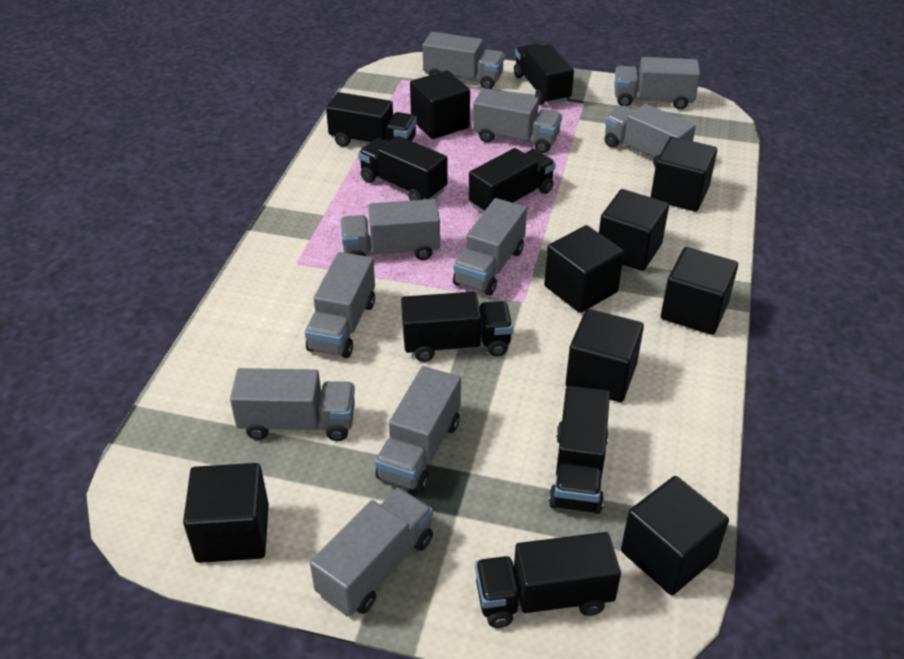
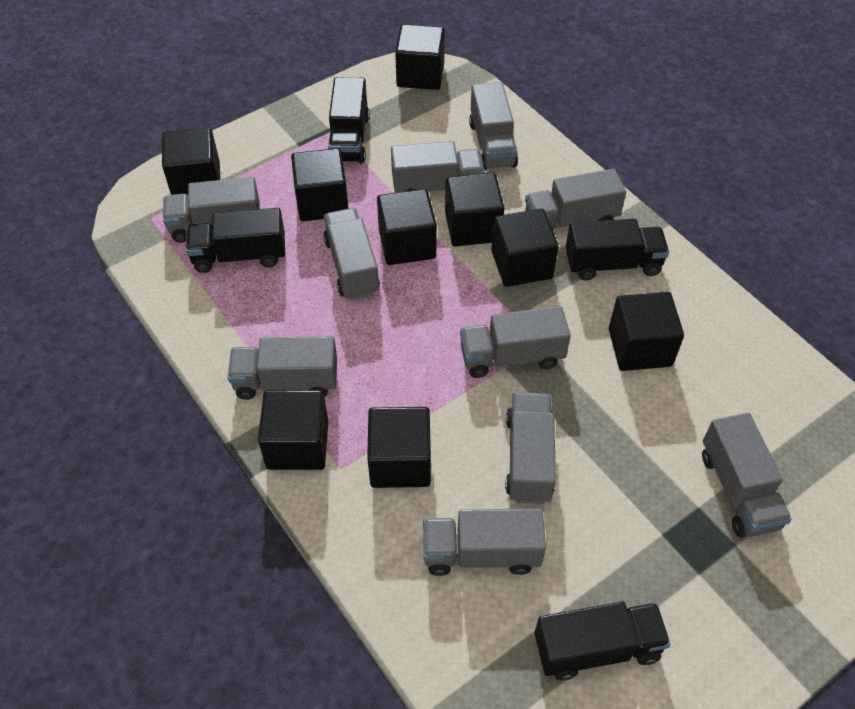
black cube: [183,463,269,563] [410,70,470,139] [544,225,624,313] [566,309,644,402] [599,189,669,271] [621,476,729,595] [651,136,717,212] [661,247,738,335] = 8 -> [162,128,220,195] [258,390,328,470] [291,148,348,221] [367,407,431,488] [377,189,437,265] [395,24,445,90] [445,172,504,247] [491,208,559,287] [609,292,684,371] = 9
black truck: [326,92,417,147] [358,136,448,201] [401,292,513,362] [468,148,556,213] [475,532,621,628] [514,43,574,105] [549,386,610,514] = 7 -> [186,208,285,273] [328,77,369,163] [535,602,671,680] [566,219,669,280] = 4

